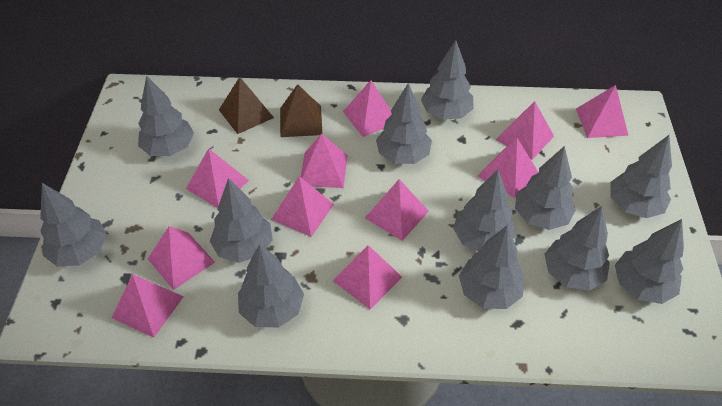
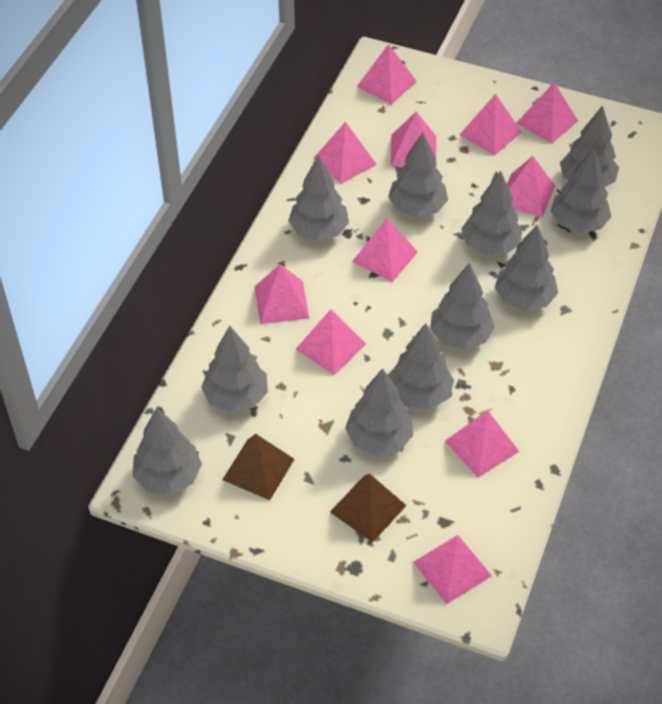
grey tree: [40,183,107,266] [138,75,194,156] [210,178,273,263] [238,243,304,327] [376,83,432,164] [421,40,474,120] [453,170,516,252] [459,225,524,309] [515,146,576,230] [545,206,610,291] [610,135,672,218] [615,219,684,304] = 12 -> [133,408,202,495] [201,326,268,413] [288,155,349,241] [345,368,413,456] [388,132,448,217] [388,323,454,409] [430,263,495,350] [461,171,523,255] [495,225,558,311] [551,148,612,233] [560,105,619,187] = 11

